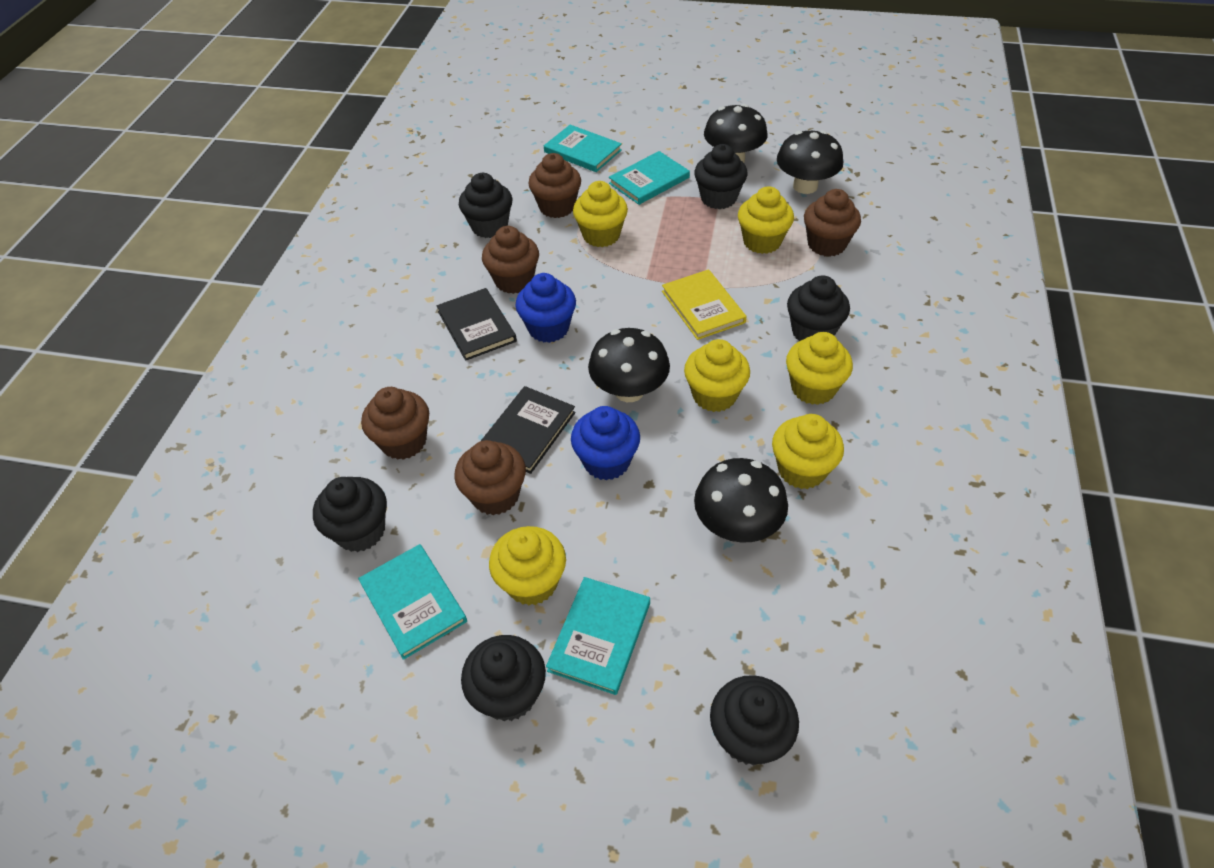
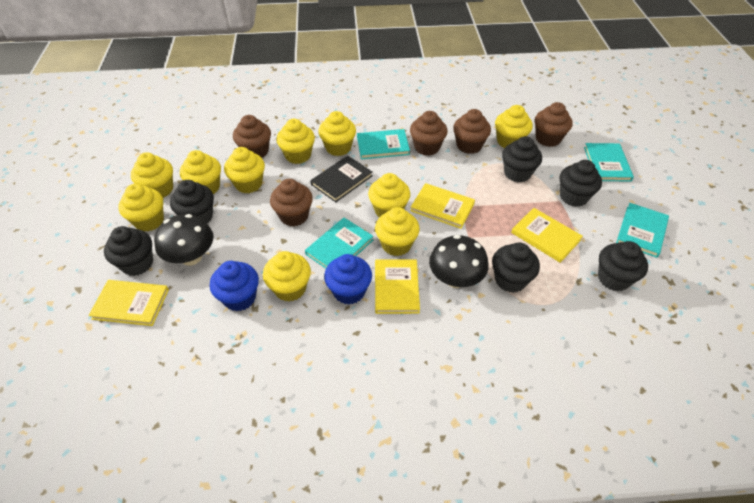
black book: [437,288,517,361] [481,386,576,474] = 2 -> [310,156,373,202] = 1
black mushroom: [588,328,670,402] [694,458,788,543] [704,104,767,163] [777,130,843,194] = 4 -> [154,214,213,266] [429,235,488,288] = 2
yellow book: [662,269,746,340] = 1 -> [88,280,169,326] [375,259,420,314] [410,183,475,229] [511,208,583,263] = 4
yellow cupcake: [489,526,566,605] [573,181,628,247] [684,339,750,412] [738,186,794,254] [772,414,844,489] [786,332,853,405] = 6 -> [118,184,164,232] [131,152,173,198] [180,150,221,194] [224,147,265,193] [263,251,311,302] [276,119,315,164] [319,111,356,156] [368,173,410,217] [375,207,420,256] [495,105,533,148] = 10

